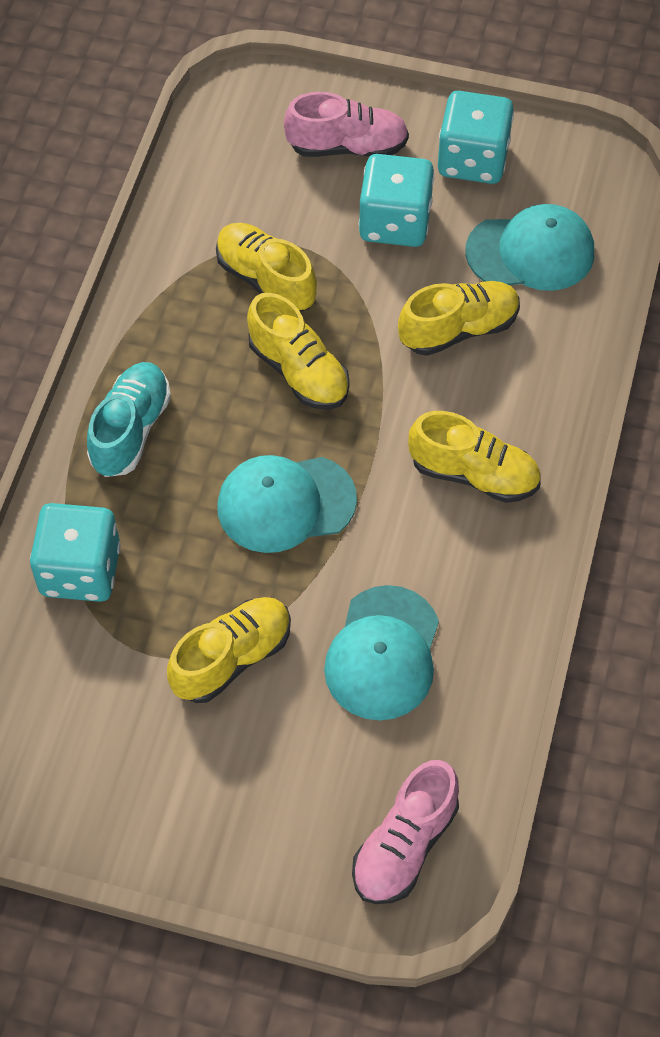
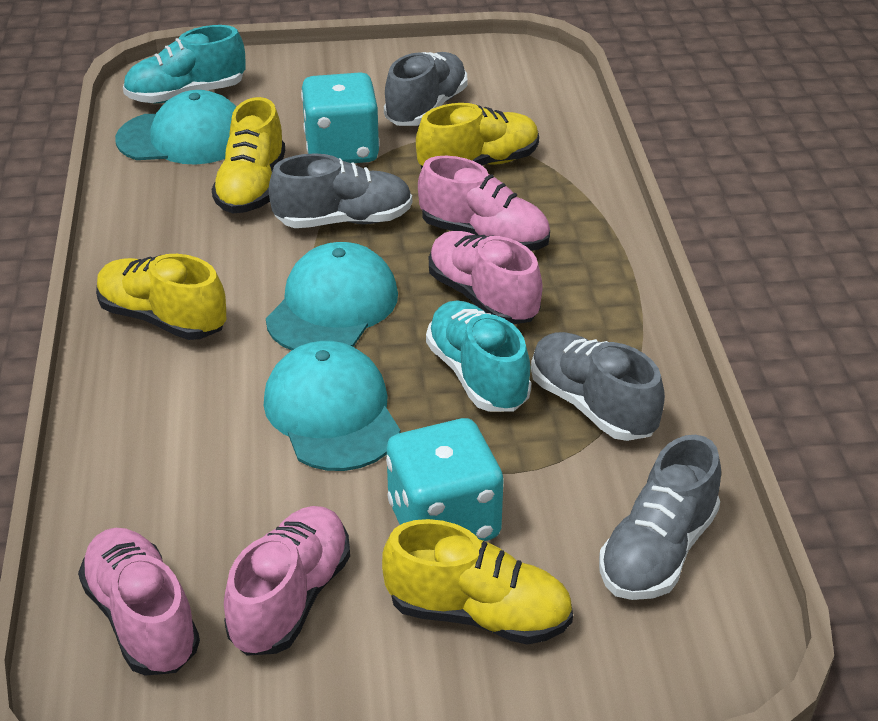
grey shoe: none = 0 -> [269,153,412,228] [384,52,468,126] [531,332,665,441] [599,435,721,600] = 4
pink shoe: [284,92,409,157] [352,760,459,904] = 2 -> [78,528,200,676] [224,506,350,656] [418,156,550,251] [429,231,543,324] = 4
turquoise dice: [30,503,121,602] [359,154,434,247] [438,91,514,184] = 3 -> [301,72,380,163] [386,418,504,541] = 2
turquoise shoe: [87,362,171,477] = 1 -> [123,25,245,103] [426,300,531,412] = 2
yellow shoe: [167,597,291,703] [216,223,317,312] [247,293,350,409] [398,281,520,356] [408,411,541,503] = 5 -> [96,254,227,340] [211,97,285,214] [382,519,573,645] [416,103,539,169] = 4

